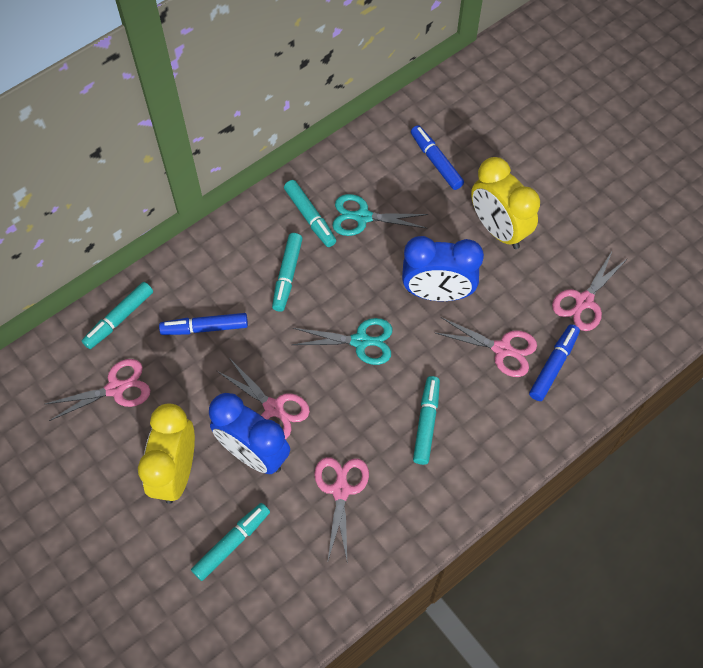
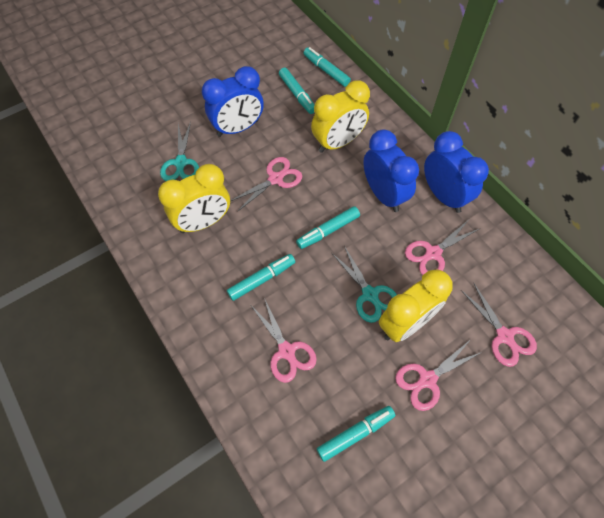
blue clock: [209,393,290,474] [402,236,484,301] = 2 -> [202,66,264,137] [363,129,419,212] [424,131,489,213] = 3
blue marker: [159,313,248,335] [411,125,464,190] [529,324,580,401] = 3 -> none = 0
yellow clock: [138,404,195,504] [471,157,540,249] = 2 -> [158,164,230,233] [311,80,370,153] [379,269,453,342] = 3

